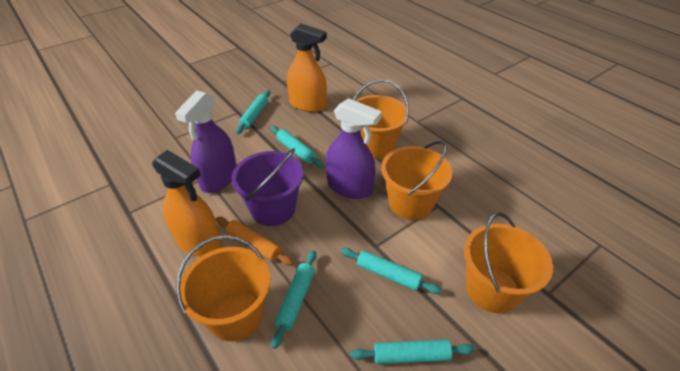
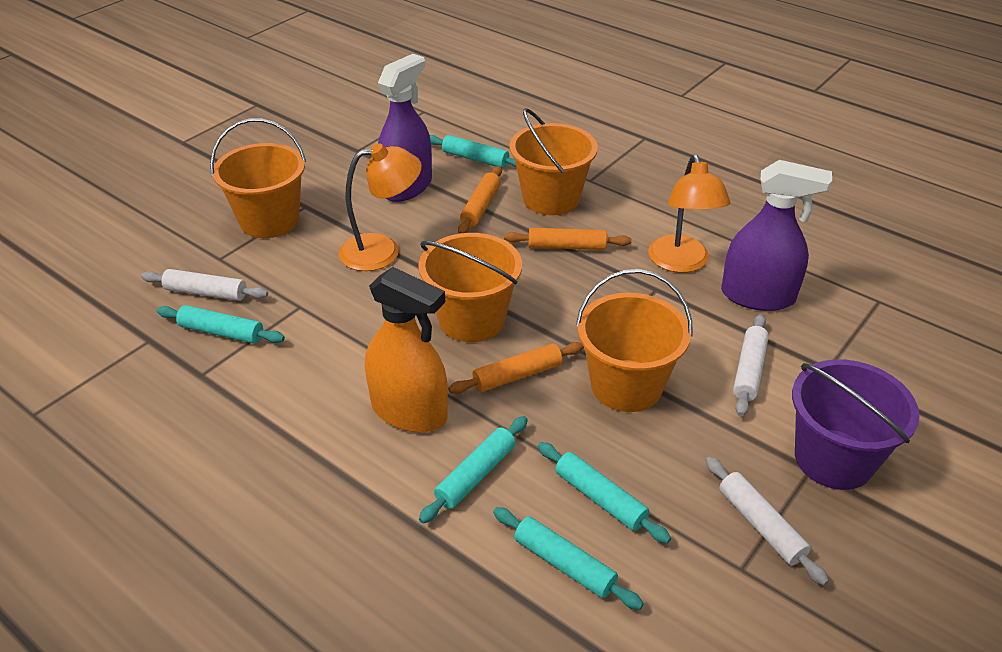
orange lamp: none = 0 -> [339,143,422,271] [648,154,730,273] = 2
orange rolling pin: [216,217,294,266] = 1 -> [448,342,584,394] [458,166,502,234] [504,228,632,250] = 3
orange spray bottle: [152,150,221,257] [287,23,327,112] = 2 -> [365,267,448,433] = 1
white rolling pin: none = 0 -> [141,269,268,301] [705,456,829,586] [733,314,769,416] = 3

